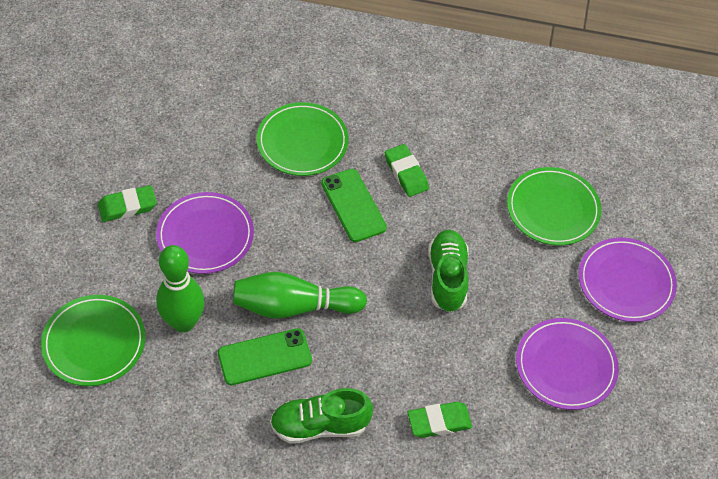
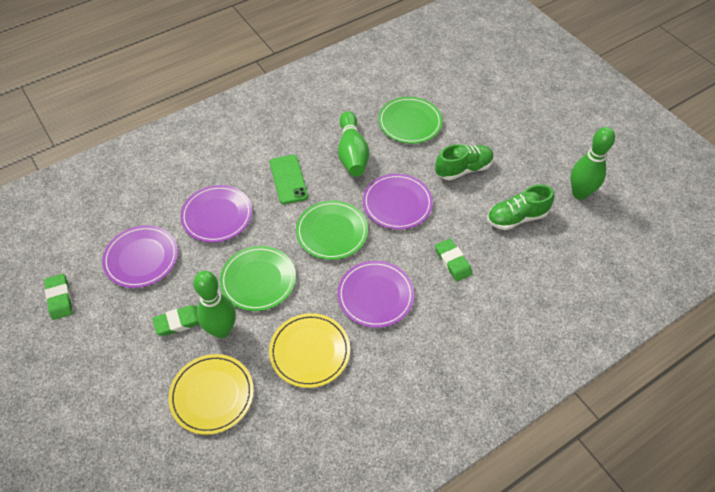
green bowling pin: [156,245,205,333] [233,272,367,318] = 2 -> [193,271,236,338] [338,111,369,177] [570,127,615,200] = 3
green phone: [218,328,312,385] [321,169,387,242] = 2 -> [270,155,308,204] = 1
purple plate: [156,192,254,274] [516,318,619,410] [579,238,677,322] = 3 -> [102,225,178,288] [180,185,252,243] [337,261,414,328] [363,174,433,230] = 4
yellow plate: none = 0 -> [168,354,254,435] [269,313,350,388] = 2

